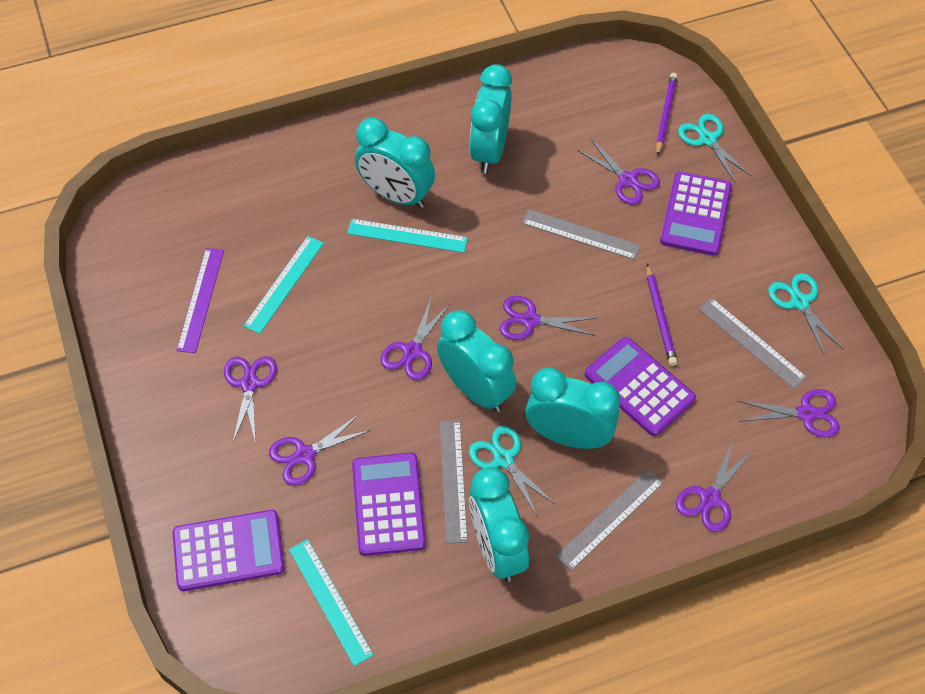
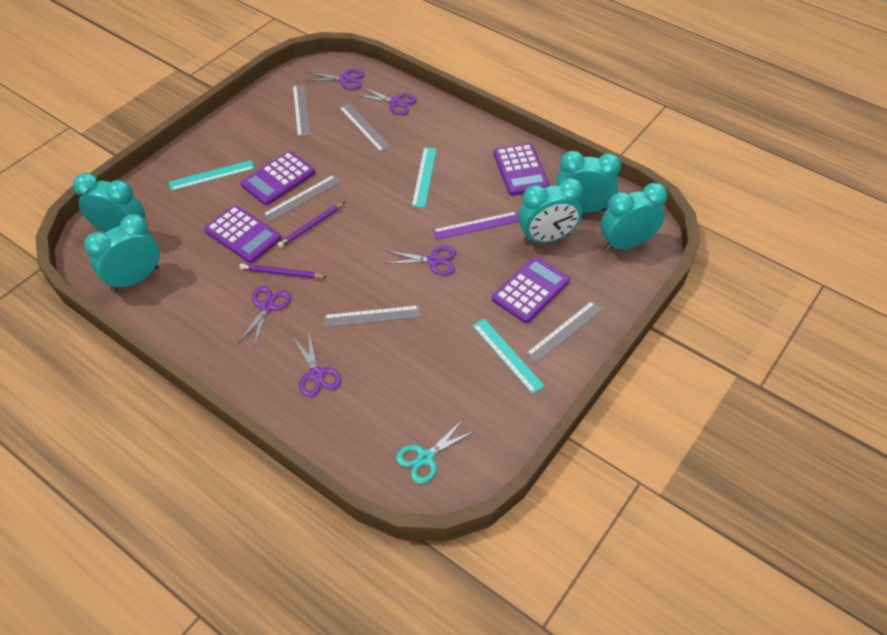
grey ruler: [440,420,468,544] [522,209,641,260] [556,469,664,571] [699,298,807,389] = 4 -> [262,175,341,222] [293,84,310,137] [324,305,421,327] [339,103,391,152] [526,301,603,363] = 5
purple scissors: [224,357,277,443] [269,414,371,486] [380,296,451,380] [500,296,596,340] [577,139,660,205] [676,440,752,532] [738,389,840,437] = 7 -> [239,286,291,347] [293,333,341,397] [305,69,364,90] [356,87,416,115] [385,246,456,275] = 5
turquoise scissors: [469,426,556,516] [678,114,751,182] [768,273,844,356] = 3 -> [396,420,475,484] = 1

